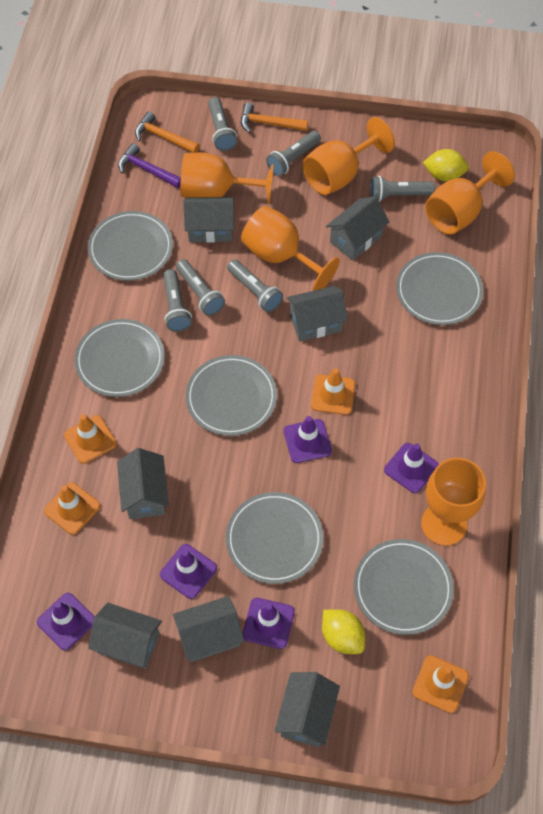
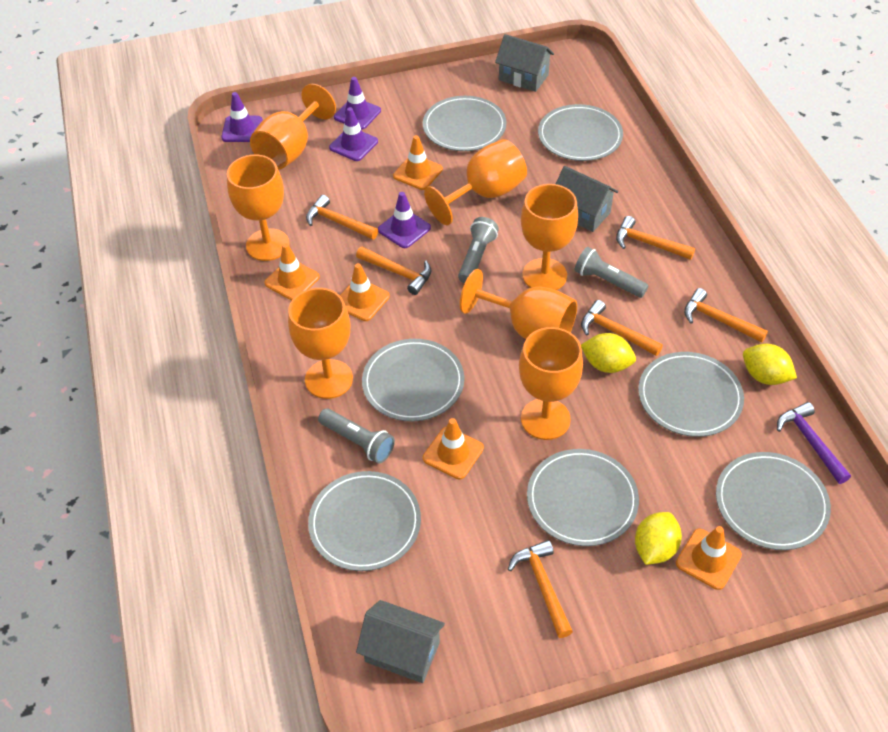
grey flashlight: [163,269,192,332] [176,259,225,316] [208,97,237,151] [227,259,283,312] [266,131,321,176] [370,176,435,202] = 6 -> [318,408,395,463] [458,217,499,283] [575,247,648,298] = 3
grey house: [88,603,162,669] [117,448,169,519] [173,596,244,662] [184,197,234,243] [275,672,340,747] [286,286,348,341] [326,197,389,261] = 7 -> [356,600,445,683] [495,34,554,92] [556,166,618,232] = 3
grey plate: [75,319,165,397] [88,211,173,281] [186,355,277,436] [226,492,323,584] [354,539,454,635] [396,252,483,325] = 6 -> [308,471,421,571] [362,339,464,421] [423,96,507,151] [527,449,639,546] [538,104,623,161] [638,352,744,437] [716,452,831,550] = 7
orange goblet: [180,153,274,204] [241,206,340,291] [303,117,395,195] [421,458,486,546] [425,151,515,234] = 5 -> [227,154,290,261] [250,84,336,169] [288,288,353,399] [424,139,527,225] [460,269,577,339] [519,327,583,440] [521,184,578,290] = 7
orange hammer: [135,111,200,153] [241,103,308,133] = 2 -> [306,195,378,240] [356,247,431,295] [508,540,573,638] [581,300,663,356] [616,216,695,260] [684,288,768,343] = 6
orange traffic cone: [44,482,100,535] [64,414,117,464] [311,368,355,415] [412,655,469,713] = 4 -> [264,243,320,301] [340,263,390,321] [393,135,443,190] [423,418,484,480] [676,526,742,590] = 5
purple traffic cone: [37,593,95,650] [160,544,217,599] [243,598,295,649] [284,416,332,463] [384,443,439,493] = 5 -> [221,92,263,142] [329,107,378,161] [334,77,381,130] [378,192,431,248] = 4
yellow lemon: [322,609,365,654] [423,149,469,181] = 2 -> [581,333,636,373] [635,512,682,565] [743,344,797,385] = 3

